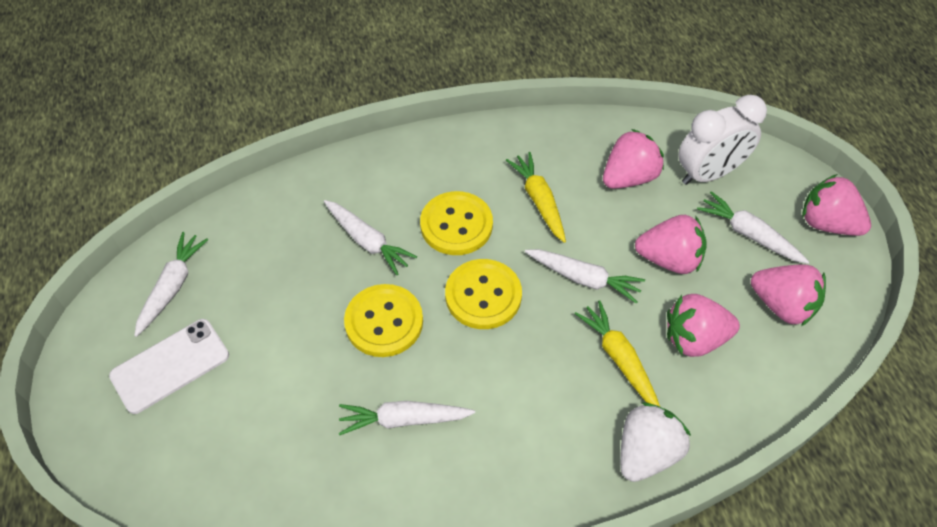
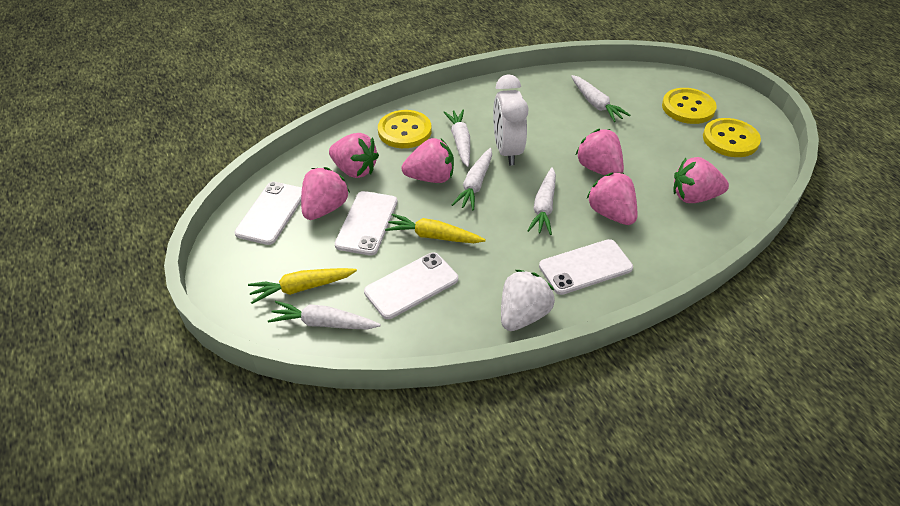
pink strawberry: [603,129,664,189] [635,215,707,274] [667,294,740,357] [751,264,826,326] [803,174,871,236] = 5 -> [301,167,350,220] [329,133,379,178] [401,138,454,183] [576,129,624,175] [587,173,637,225] [673,157,729,203] = 6
white phone: [109,319,229,414] = 1 -> [234,182,302,245] [335,191,398,256] [364,252,458,319] [539,239,633,295] = 4

